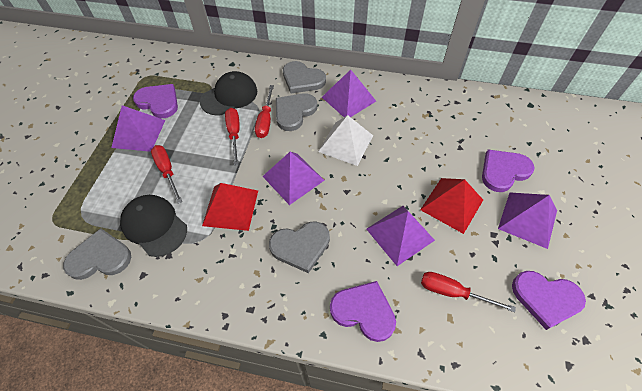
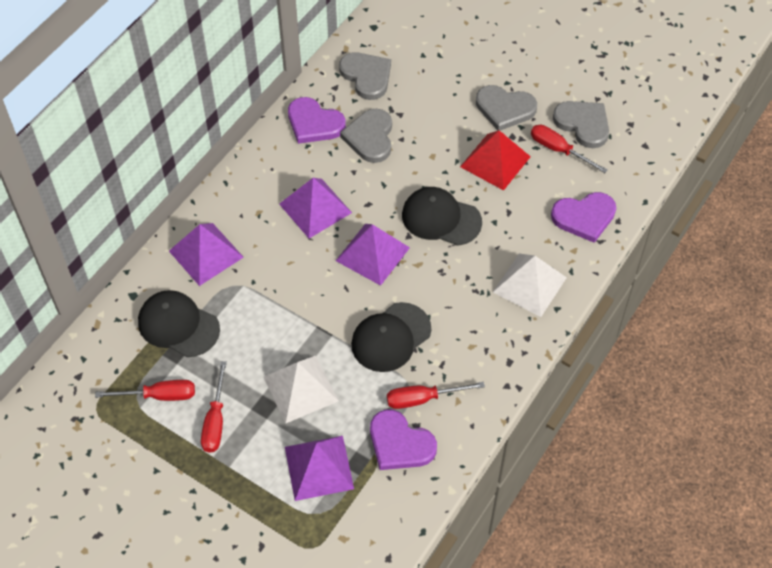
black cap: [120,195,187,257] [200,71,257,116] = 2 -> [138,290,220,357] [351,302,431,372] [402,187,482,246] = 3
purple heart: [133,84,178,118] [330,281,396,342] [482,150,535,192] [512,271,586,330] = 4 -> [288,97,346,144] [370,410,437,470] [551,192,616,243] = 3
purple pyramid: [111,105,165,152] [262,152,325,205] [322,69,376,117] [366,206,435,266] [498,193,557,249] = 5 -> [169,223,244,286] [279,178,352,238] [285,436,354,501] [336,224,410,286] = 4
red pyramid: [202,183,258,231] [420,178,483,234] = 2 -> [460,130,531,191] = 1
white pyramid: [318,115,373,166] = 1 -> [263,356,339,424] [493,254,567,317] = 2

